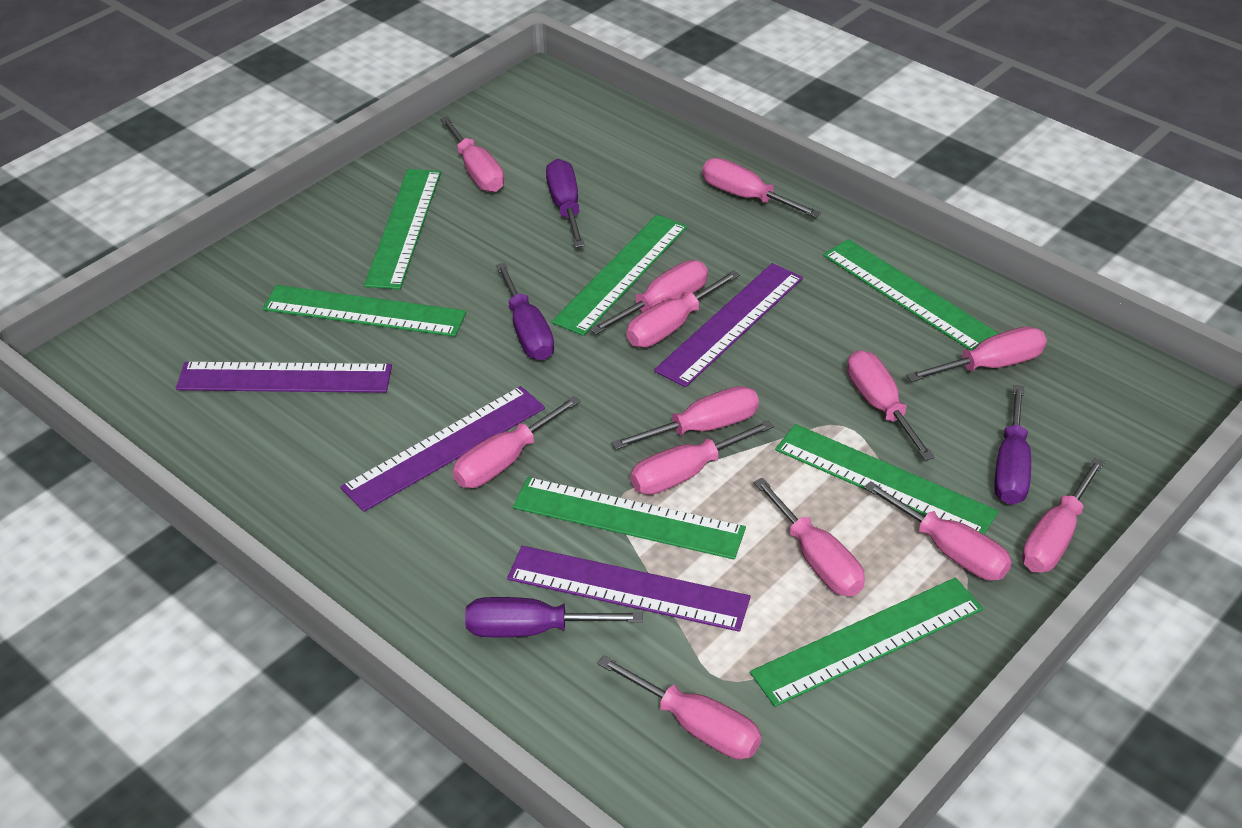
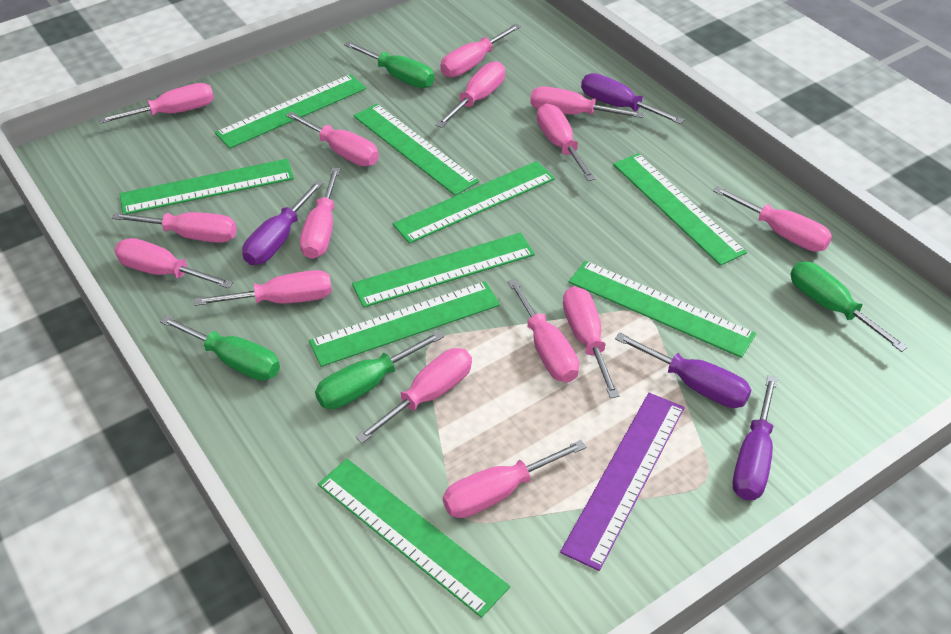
green ruler: [263,285,466,337] [364,169,441,289] [513,477,746,559] [552,215,687,336] [750,577,983,707] [775,424,999,534] [823,239,999,350] = 7 -> [120,159,294,214] [215,74,366,149] [309,281,500,367] [318,459,510,618] [352,233,535,308] [354,104,479,196] [393,161,555,244] [569,261,756,358] [613,153,747,266] = 9
green screwdriver: none = 0 -> [160,315,280,381] [315,331,444,409] [344,41,434,88] [790,262,908,352] = 4
pink screwdriver: [440,116,504,192] [453,396,581,488] [590,260,708,335] [598,655,761,759] [611,386,759,450] [627,270,740,347] [630,420,774,495] [702,158,821,218] [754,478,865,596] [847,350,935,461] [864,481,1012,580] [906,327,1047,382] [1022,458,1105,573] = 13 -> [99,83,214,124] [112,212,237,243] [114,238,233,288] [194,270,332,306] [286,111,379,166] [300,168,340,259] [356,348,472,443] [436,61,505,128] [440,24,521,77] [443,440,586,518] [508,278,579,382] [530,86,644,118] [537,104,596,181] [563,286,620,398] [713,186,832,252] = 15
purple ruler: [176,362,392,393] [340,386,545,512] [507,546,751,632] [654,263,803,387] = 4 -> [560,393,685,571] = 1

